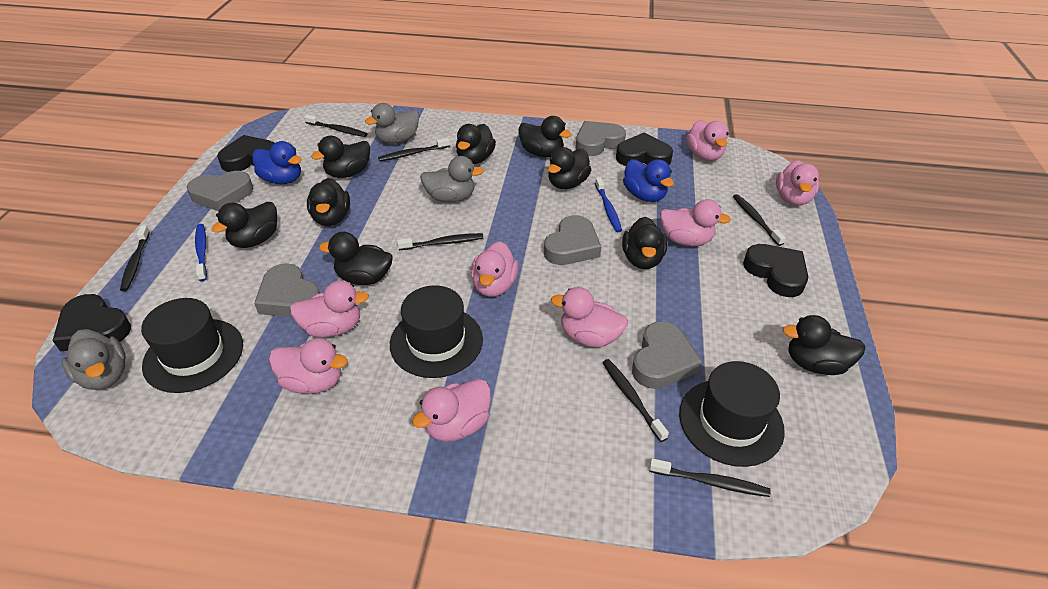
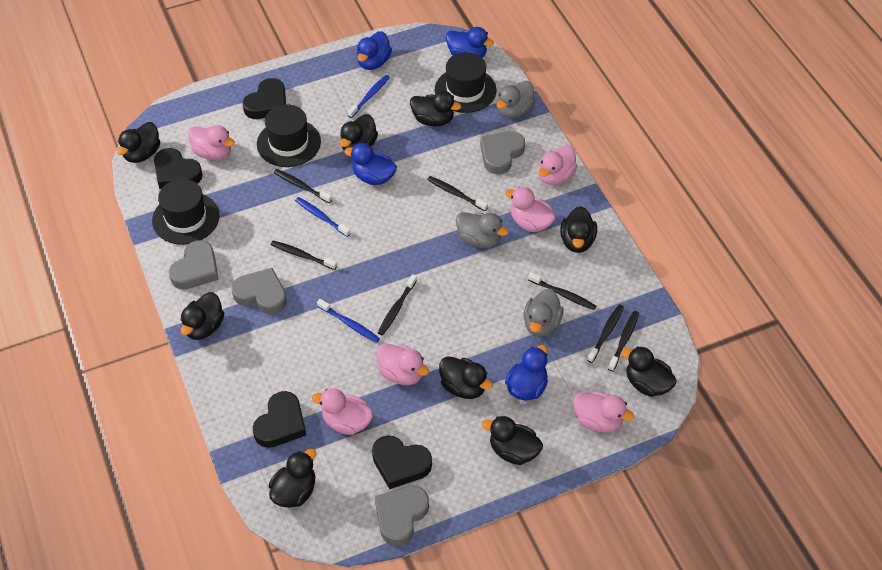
blue duck: [252,141,302,184] [623,159,674,202] = 2 -> [344,143,397,185] [357,31,392,70] [446,27,494,58] [505,345,548,401] = 4
blue toothbrush: [195,224,207,281] [595,177,622,232] = 2 -> [295,197,351,237] [317,299,380,343] [348,75,390,118] = 3
grey heart: [187,171,254,211] [254,263,320,317] [544,215,601,265] [576,121,626,156] [632,321,702,389] = 5 -> [169,240,219,290] [231,268,287,314] [375,486,429,546] [480,131,525,174] = 4
pink duck: [269,338,348,394] [290,281,369,337] [412,379,491,442] [471,241,519,297] [551,287,628,347] [660,199,731,246] [686,120,729,161] [776,160,819,206] = 8 -> [188,125,235,160] [312,388,373,435] [376,343,429,385] [505,187,556,232] [539,145,578,185] [573,391,634,433] = 6

